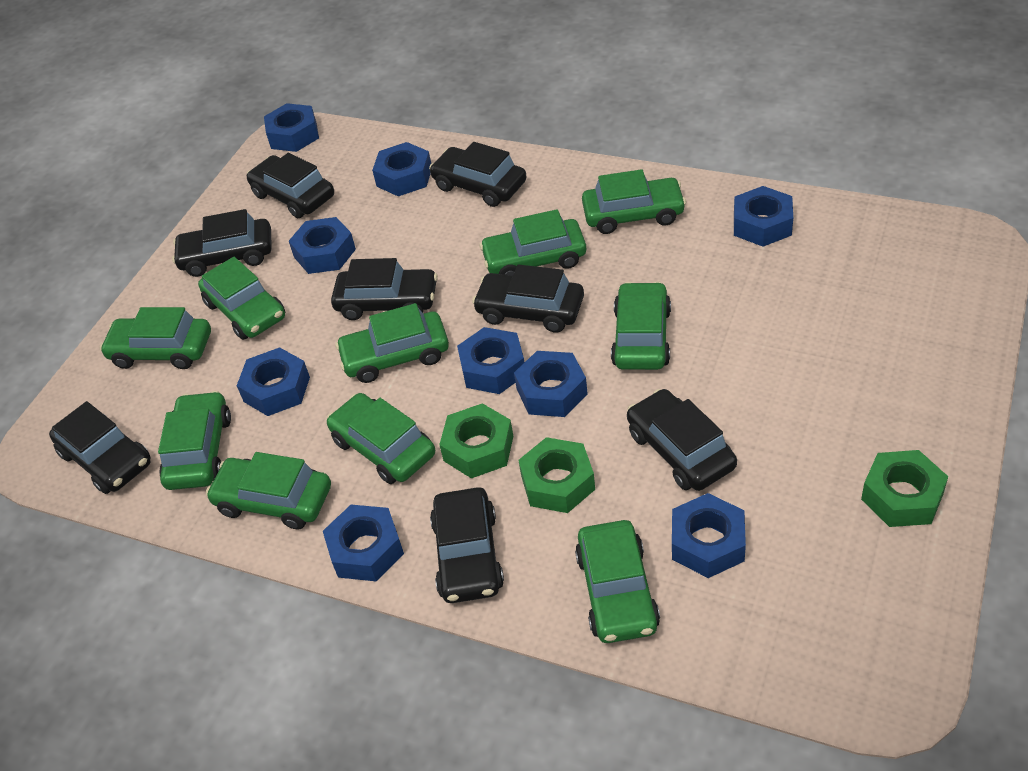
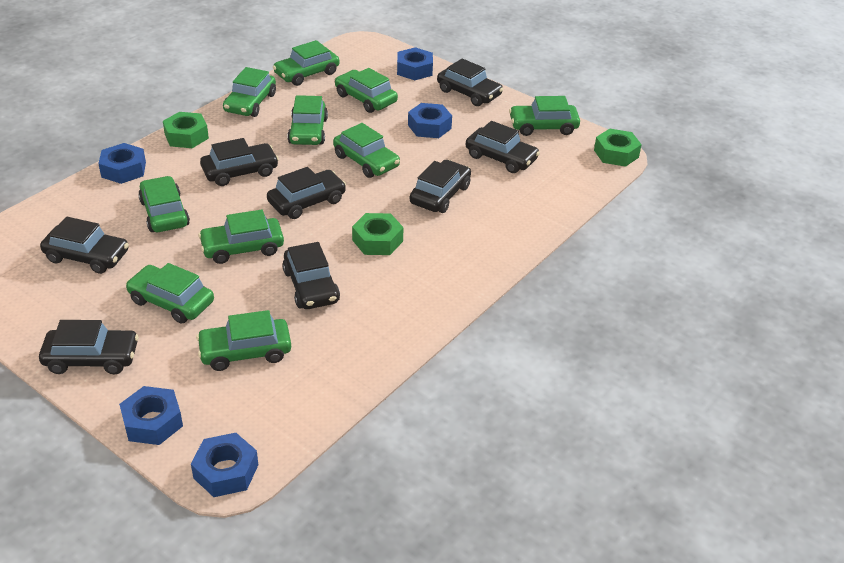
blue nut: [237,347,310,416] [264,103,319,152] [289,217,356,274] [323,505,404,581] [372,142,431,196] [457,327,525,394] [514,351,588,417] [672,493,746,578] [734,186,793,247] = 9 -> [98,143,146,184] [119,386,183,445] [191,433,258,497] [397,47,433,80] [408,103,452,138] = 5

